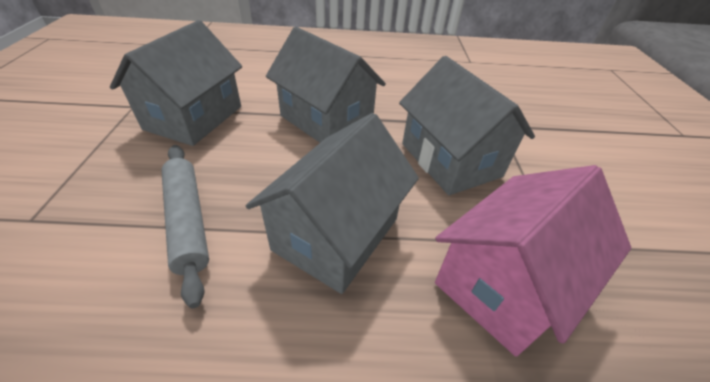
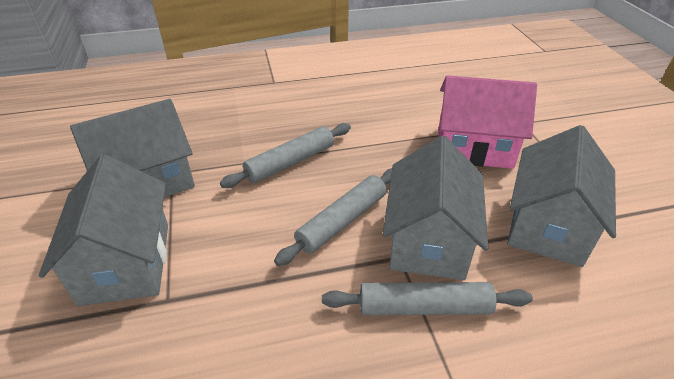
grey rolling pin: [161,145,209,308] = 1 -> [220,123,351,188] [274,168,392,266] [322,282,533,315] = 3

